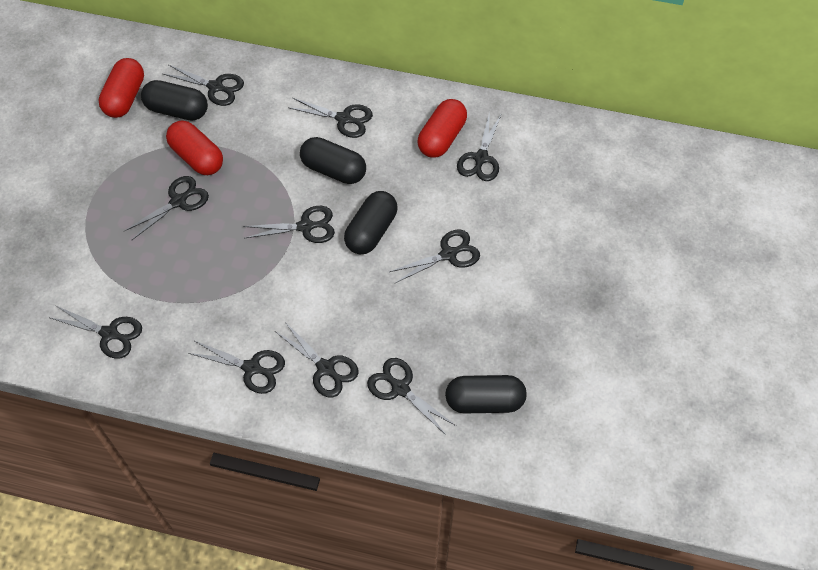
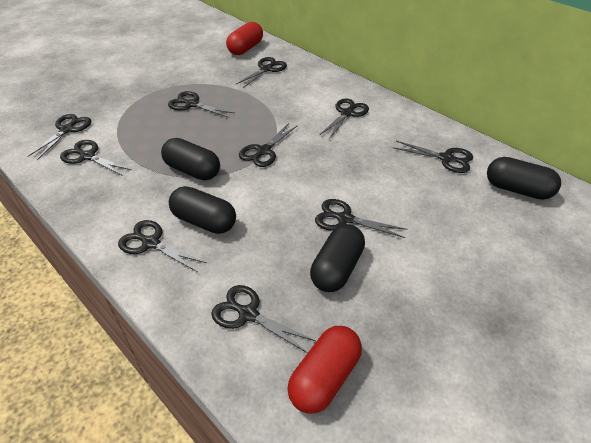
red capsule: [98,58,144,118] [166,121,223,175] [418,99,467,158] = 3 -> [226,22,263,55] [287,326,362,414] = 2

